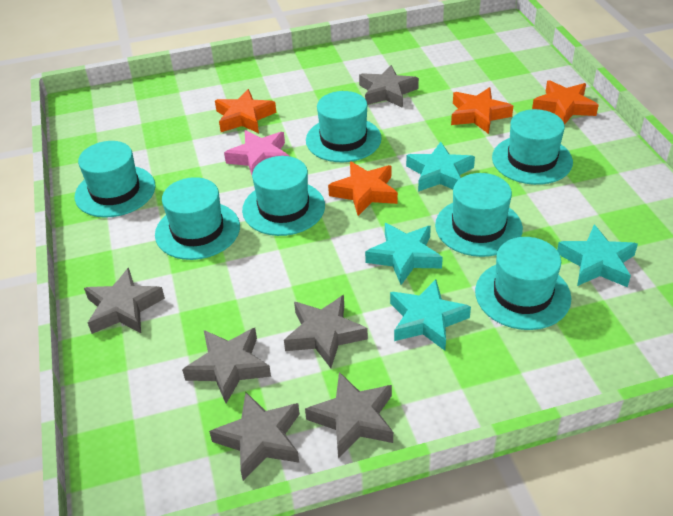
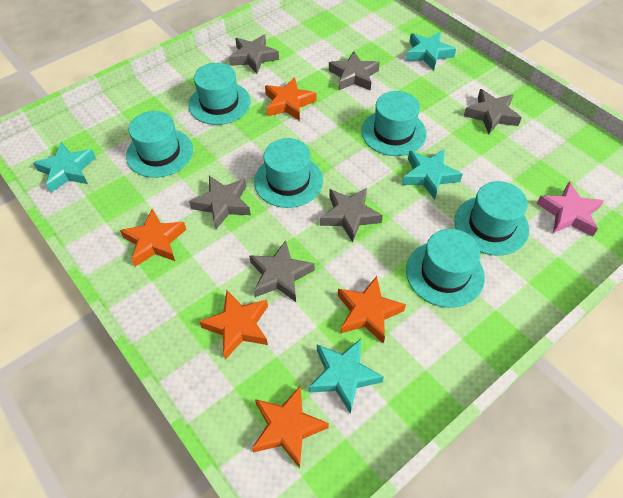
orange star: [215,89,276,133] [328,161,398,216] [451,87,513,134] [532,80,599,125] = 4 -> [120,209,187,267] [199,291,268,360] [252,385,329,468] [265,77,316,121] [338,276,406,344] = 5
turquoise hat: [75,141,155,218] [155,177,240,260] [242,156,325,236] [306,91,382,162] [435,173,523,257] [475,237,571,330] [492,109,573,185] = 7 -> [126,111,193,178] [188,63,251,125] [254,138,323,208] [361,91,427,156] [406,229,485,308] [454,181,529,256] = 6

